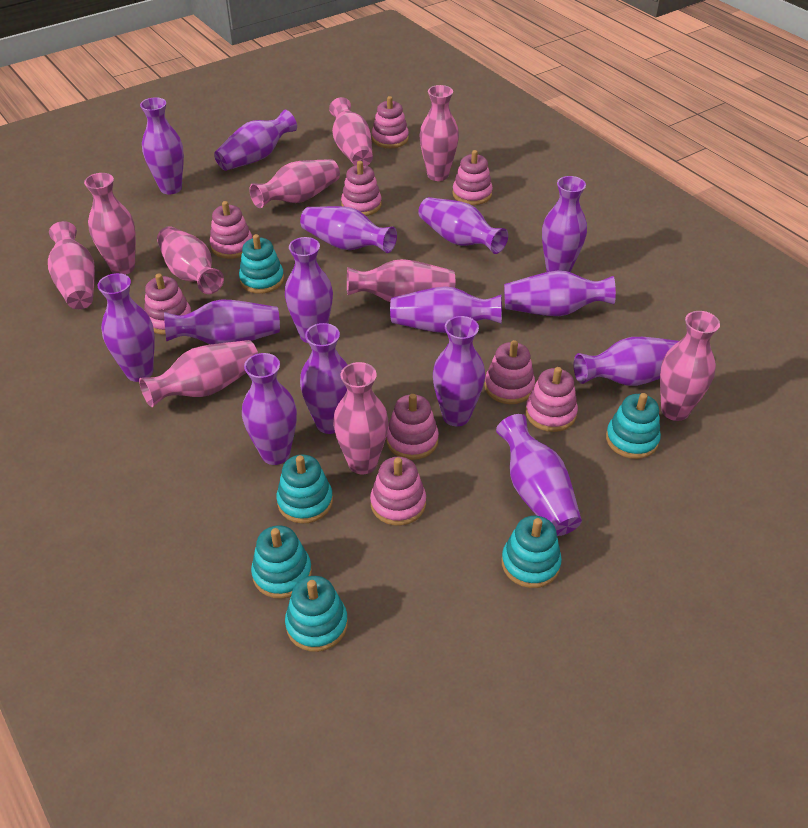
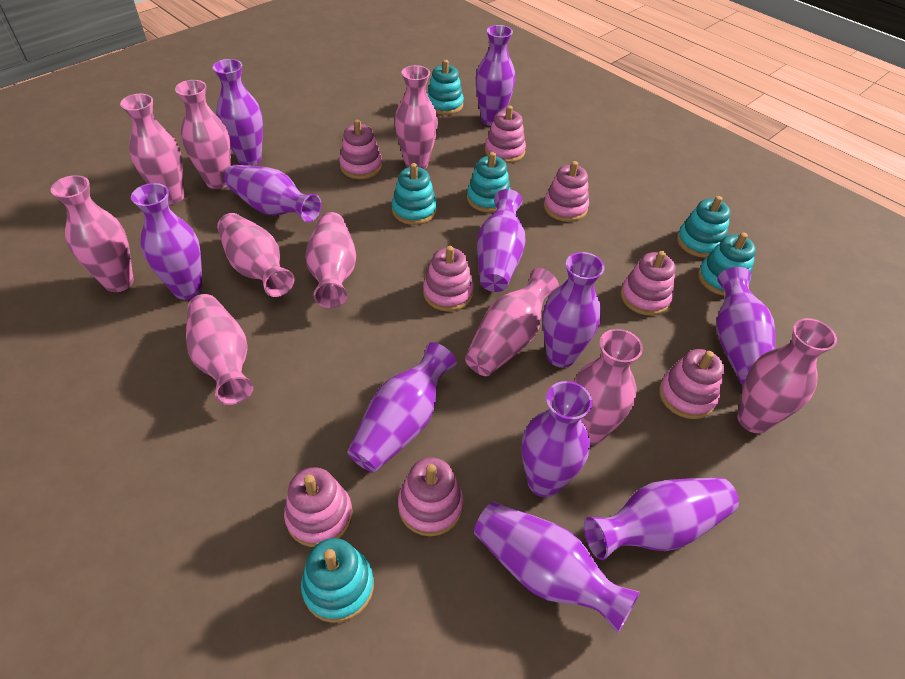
pink stacking toy: [144,274,191,335] [210,201,252,259] [341,161,382,216] [370,457,426,526] [372,96,409,148] [386,394,439,460] [452,150,493,205] [485,340,535,404] [526,367,578,432] = 9 -> [284,467,353,547] [339,120,382,179] [398,458,464,536] [423,246,474,312] [485,105,526,163] [544,161,589,222] [621,251,676,316] [659,349,724,419] = 8
purple vase: [97,273,155,382] [140,97,184,195] [164,299,280,344] [214,110,297,171] [242,353,297,465] [285,237,333,343] [300,206,397,253] [300,323,348,434] [390,286,502,333] [418,197,508,254] [433,316,485,426] [496,414,582,536] [504,271,616,316] [542,176,587,272] [573,337,679,386] = 15 -> [131,183,202,300] [213,59,263,166] [224,165,321,222] [347,342,457,473] [474,502,640,633] [476,25,515,126] [477,189,526,292] [522,381,592,497] [543,252,605,368] [584,477,739,560] [716,267,775,386] = 11

